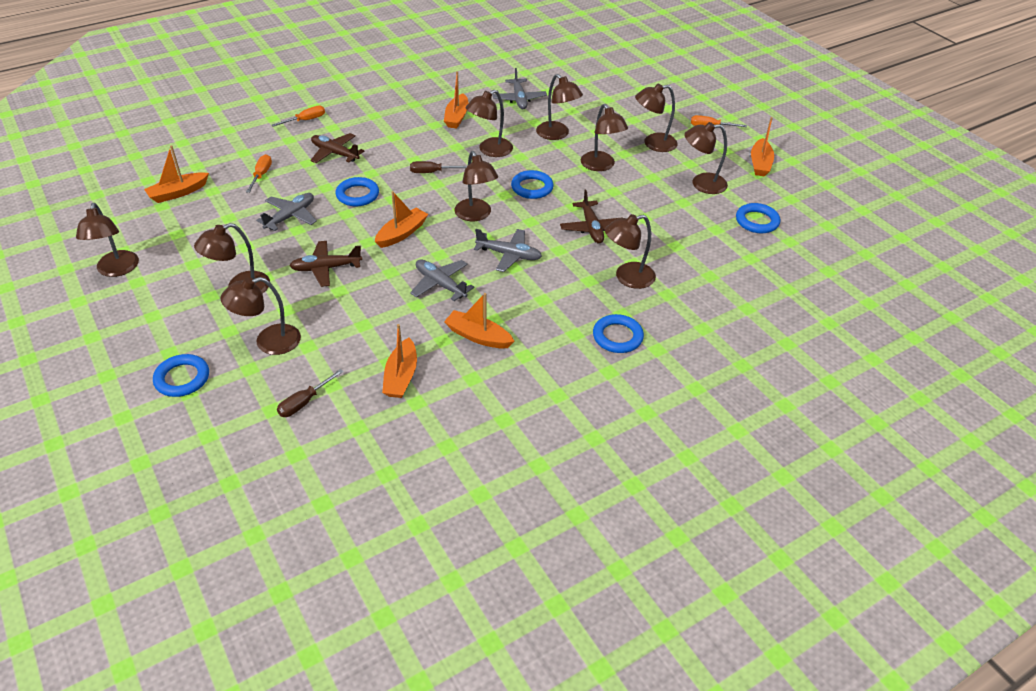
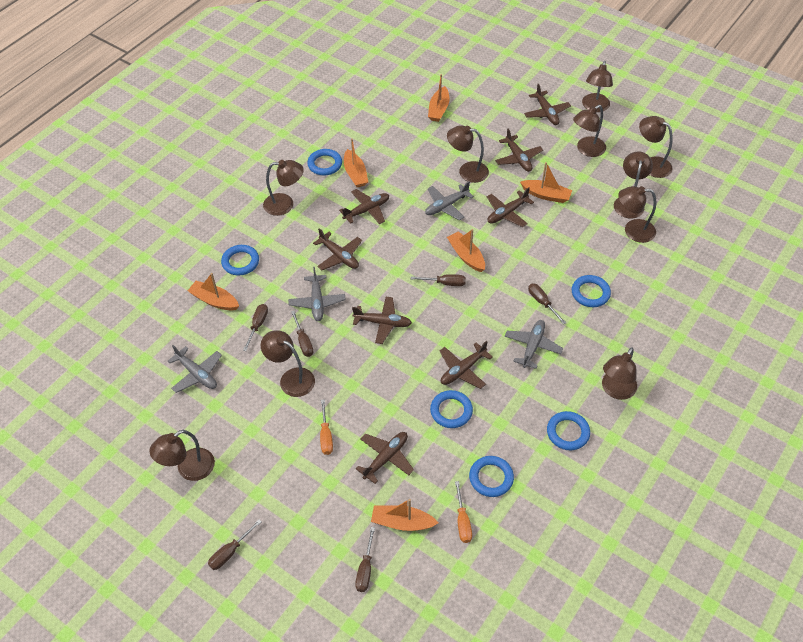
blue ring: [153,354,209,397] [336,177,379,206] [511,170,554,199] [593,314,644,353] [736,203,780,233] = 5 -> [221,245,259,276] [307,149,342,175] [430,390,473,428] [469,456,514,497] [547,411,590,450] [572,275,611,307] = 6
brown plane: [290,241,362,287] [310,133,364,163] [560,190,623,244] = 3 -> [313,228,362,270] [339,189,389,224] [352,297,412,344] [356,432,414,484] [440,341,493,389] [487,187,534,227] [495,129,543,172] [524,84,571,125] = 8
brown screwdriver: [277,369,344,417] [410,161,467,173] = 2 -> [208,519,262,570] [243,304,268,351] [291,311,314,357] [355,527,375,592] [411,274,466,286] [528,283,566,325] = 6
orange screwdriver: [246,154,272,193] [272,105,325,127] [691,115,747,127] = 3 -> [320,399,333,455] [455,481,472,543] = 2

